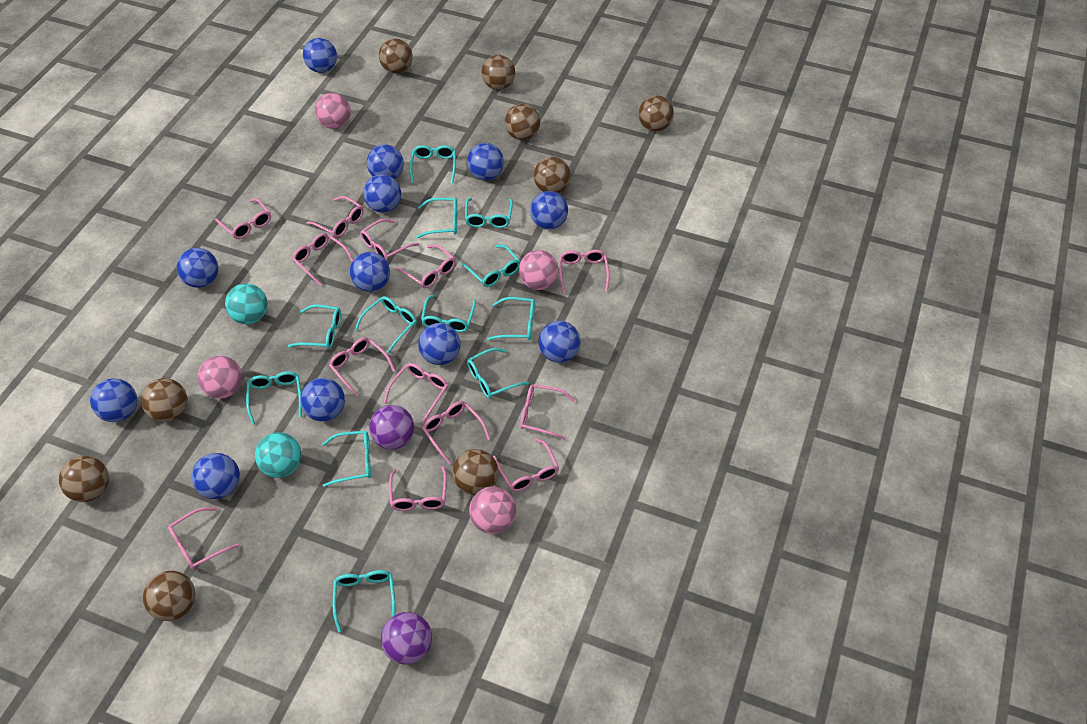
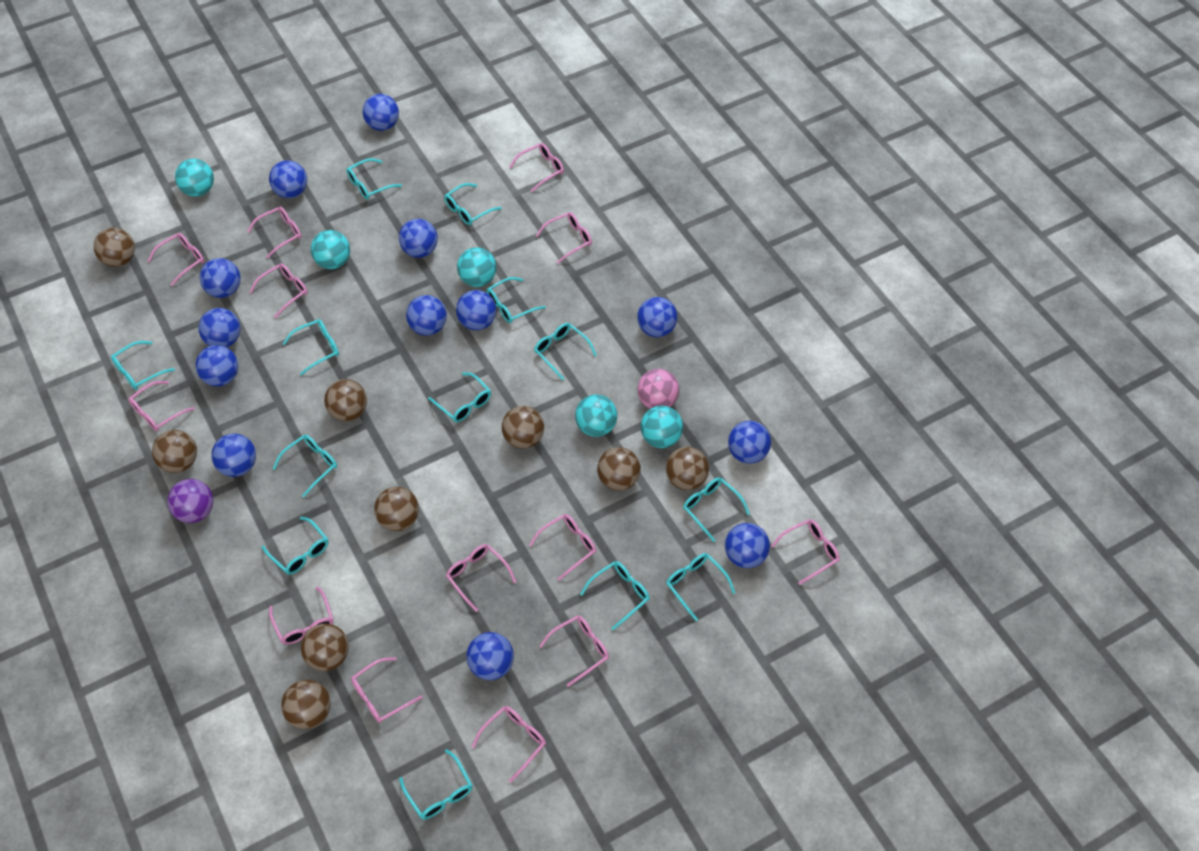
blue ball: [90,378,137,422] [177,248,218,288] [192,453,240,499] [300,378,345,421] [303,38,337,73] [350,252,390,292] [363,174,401,212] [367,144,404,179] [418,323,460,365] [467,143,504,180] [530,191,568,229] [539,321,581,363] = 12 -> [195,345,238,387] [198,308,241,347] [200,258,241,298] [211,434,256,477] [269,160,307,198] [362,94,399,131] [399,219,438,258] [406,295,447,335] [456,290,496,330] [466,632,514,680] [637,297,677,337] [725,523,770,568] [728,421,771,464] = 13
pink ball: [197,356,242,399] [315,93,351,129] [469,487,516,534] [519,250,559,290] = 4 -> [637,369,679,409] = 1
purple ball: [369,405,414,450] [381,612,432,664] = 2 -> [167,479,213,523] = 1
turquoise ball: [225,283,267,324] [255,432,301,478] = 2 -> [175,159,214,197] [311,230,350,269] [457,247,496,287] [575,394,617,437] [641,405,683,448] = 5
turquoise glasses: [246,371,302,424] [288,305,341,349] [322,431,371,487] [333,570,395,632] [355,296,417,353] [410,145,456,184] [416,198,458,238] [421,295,476,332] [461,245,521,287] [465,198,513,228] [467,348,529,399] [487,297,535,340] = 12 -> [111,341,175,390] [261,517,329,575] [273,435,337,497] [283,319,339,375] [346,158,402,200] [399,749,472,819] [428,372,491,422] [444,183,502,225] [487,277,546,323] [534,323,597,380] [580,561,650,630] [666,553,735,621] [683,477,750,542] = 13

